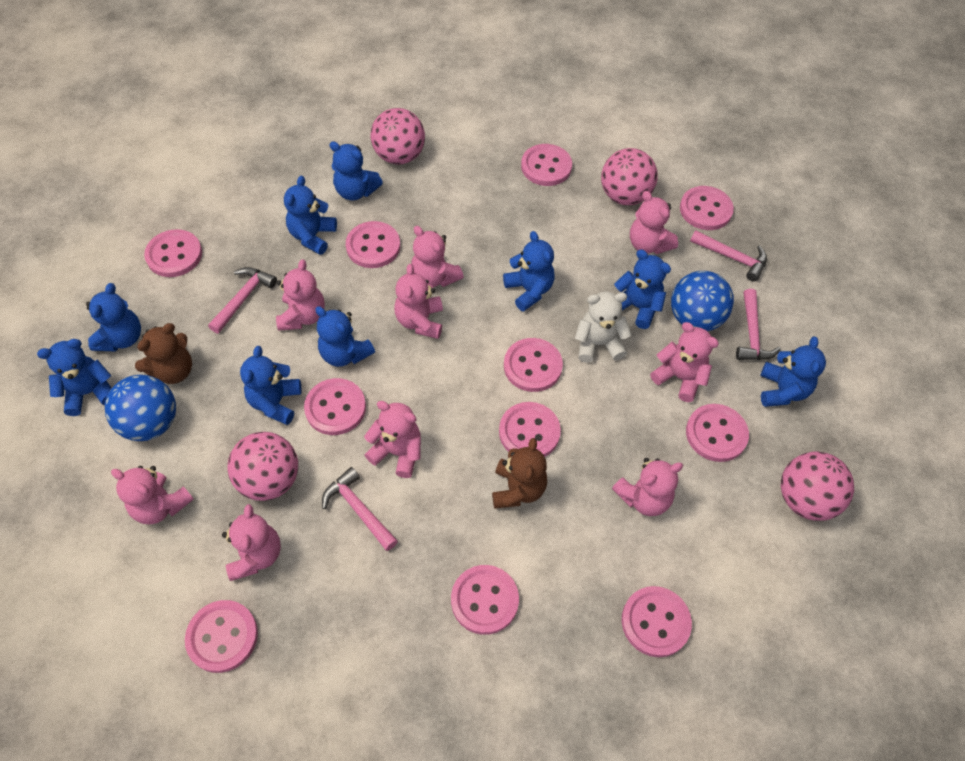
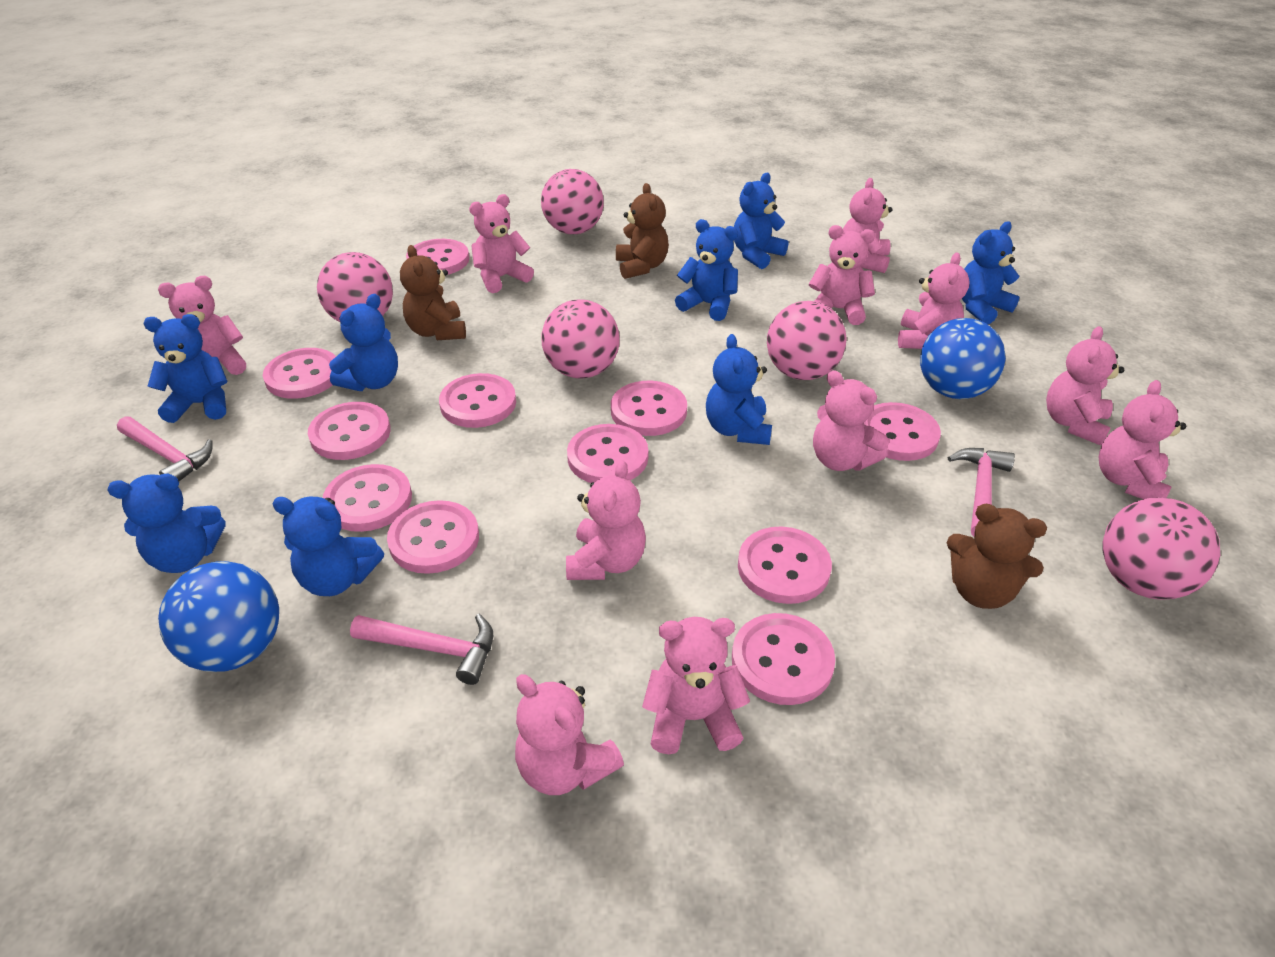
blue teddy bear: [37,339,112,416] [86,283,141,351] [240,346,301,425] [284,176,337,255] [315,306,375,367] [329,141,383,200] [503,231,555,312] [614,250,671,329] [760,336,826,407] = 9 -> [107,474,226,573] [143,314,228,423] [272,497,384,596] [329,294,398,391] [675,219,738,321] [706,334,772,445] [734,173,788,269] [962,221,1020,324] = 8
brown teddy bear: [135,323,192,384] [492,438,547,509] = 2 -> [400,245,466,340] [616,183,669,279] [947,504,1047,609] = 3
pink ball: [228,432,298,501] [371,108,425,165] [601,148,658,205] [781,451,854,521] = 4 -> [317,252,393,323] [541,169,604,234] [541,299,620,379] [767,301,847,380] [1103,497,1220,600] = 5
pink hammer: [208,267,277,334] [322,467,398,551] [690,230,767,282] [736,289,781,360] = 4 -> [117,416,213,481] [350,614,493,685] [948,448,1015,536] = 3
pink teddy bear: [111,466,194,524] [222,504,281,581] [276,259,325,331] [364,401,421,478] [394,264,443,339] [411,226,464,287] [612,458,683,516] [630,191,678,254] [650,322,719,402] = 9 -> [158,276,246,375] [469,194,534,293] [515,674,624,795] [566,460,646,580] [642,617,750,754] [809,225,875,325] [813,370,889,471] [843,178,893,273] [898,252,970,349] [1046,326,1124,445] [1099,380,1186,499] = 11
white teddy bear: [575,291,632,363] = 1 -> none = 0

